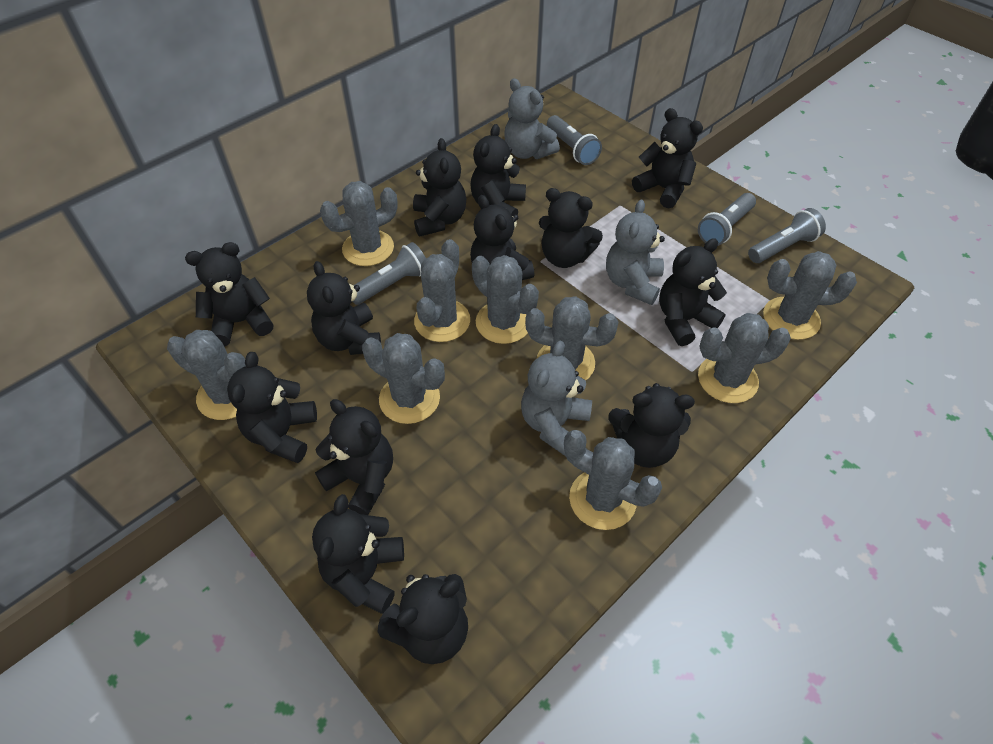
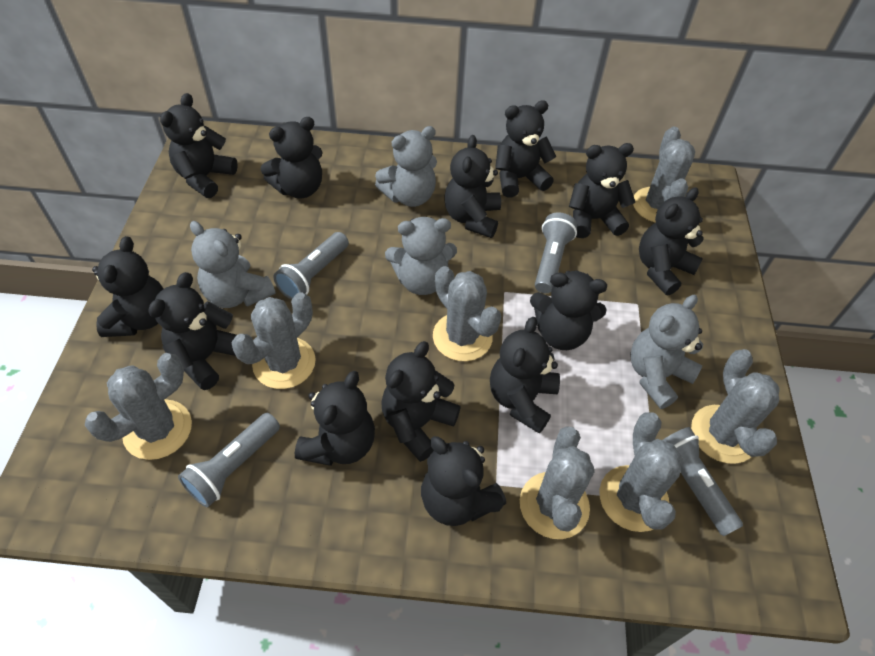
grey cactus: [167,330,246,420] [320,181,398,266] [362,333,445,424] [414,239,470,342] [472,255,539,344] [525,296,618,381] [564,430,662,530] [698,313,791,403] [763,251,857,340] = 9 -> [85,353,192,460] [231,292,316,389] [433,266,501,361] [520,426,595,539] [599,412,683,532] [633,127,695,223] [691,349,779,464] = 7
grey teddy bear: [504,78,560,159] [521,341,592,456] [606,200,665,305] = 3 -> [190,221,276,308] [375,126,437,207] [385,217,457,295] [630,295,703,409] = 4

